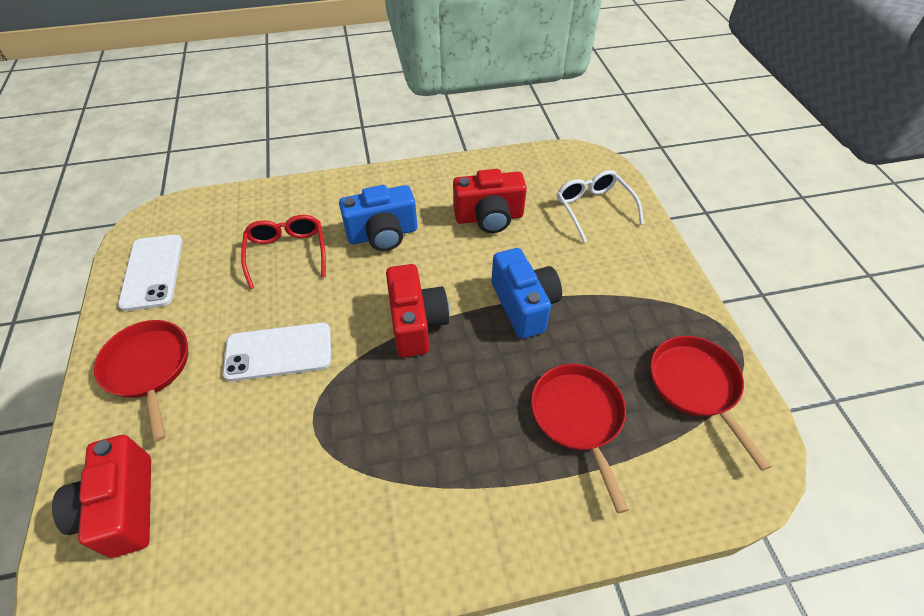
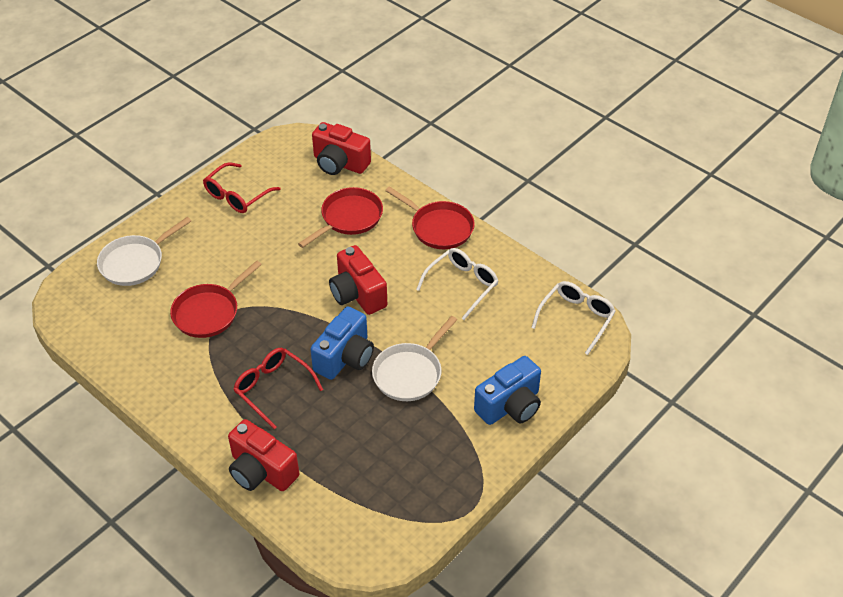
red glasses: [241,215,326,289] = 1 -> [203,162,280,213] [233,348,323,429] = 2
white glasses: [557,170,644,242] = 1 -> [416,248,498,320] [532,281,616,355] = 2
white pan: none = 0 -> [97,217,191,286] [372,316,457,401] = 2
white phone: [118,235,183,311] [223,323,331,381] = 2 -> none = 0

